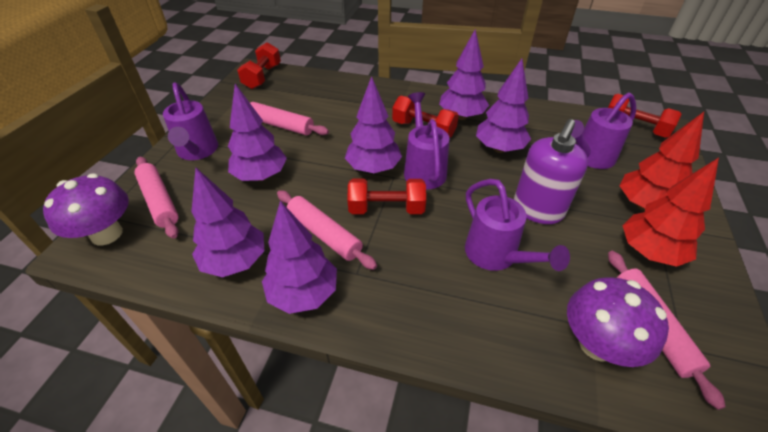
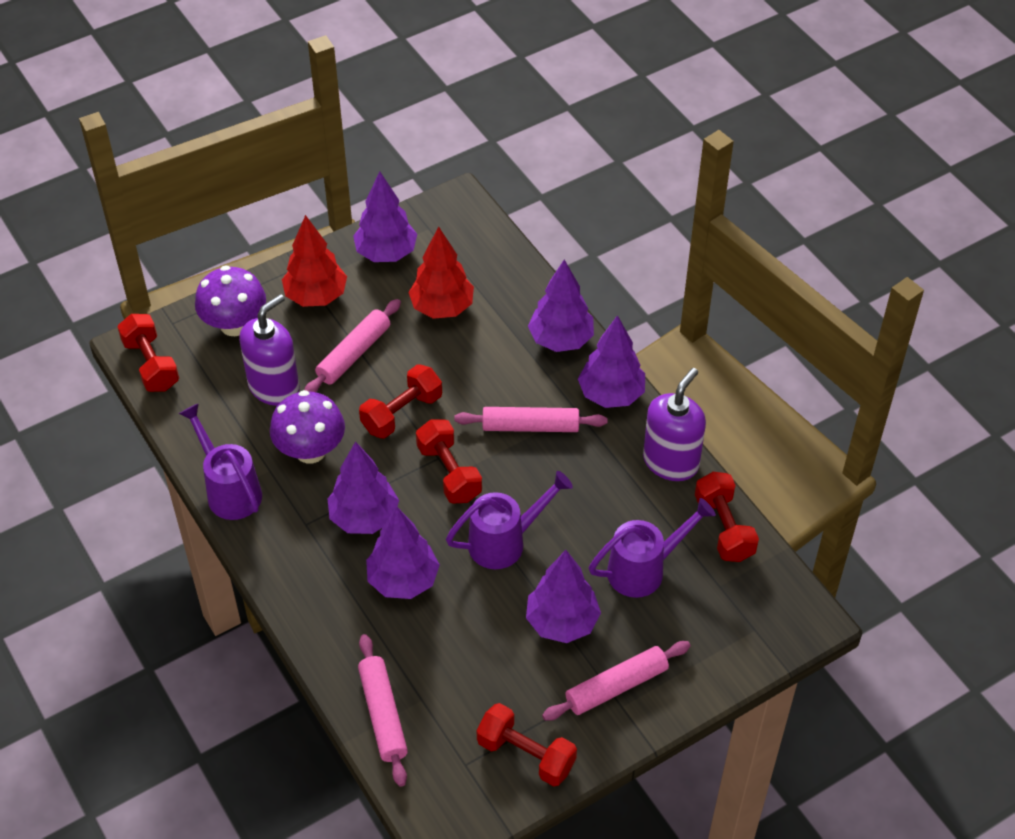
purple soap dispenser: [513,119,588,224] = 1 -> [239,294,300,406] [643,368,706,481] = 2
purple watering can: [163,83,218,160] [404,92,449,189] [465,179,570,271] [571,93,636,169] = 4 -> [179,403,262,520] [446,471,573,569] [589,498,716,598] = 3
red dumbbell: [237,42,281,89] [347,179,426,214] [392,96,459,138] [608,94,682,138] = 4 -> [118,314,179,392] [359,364,442,439] [416,419,482,504] [477,703,577,787] [695,472,759,562] = 5

